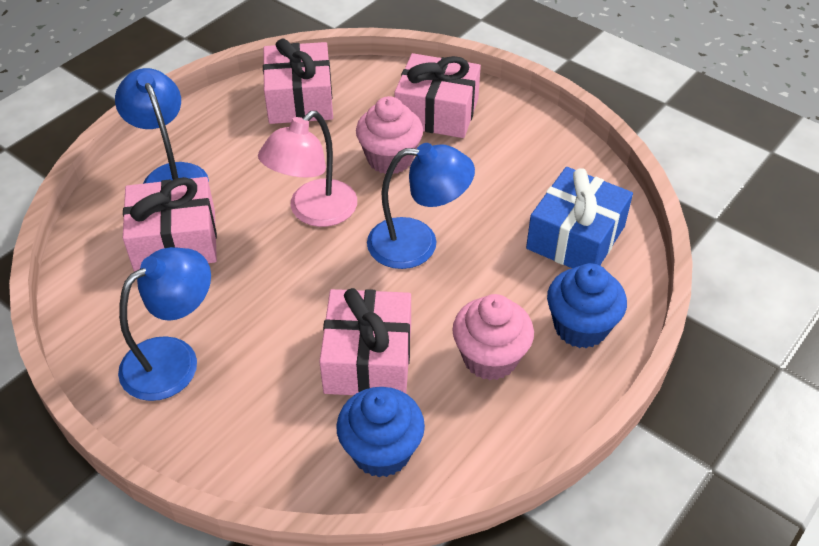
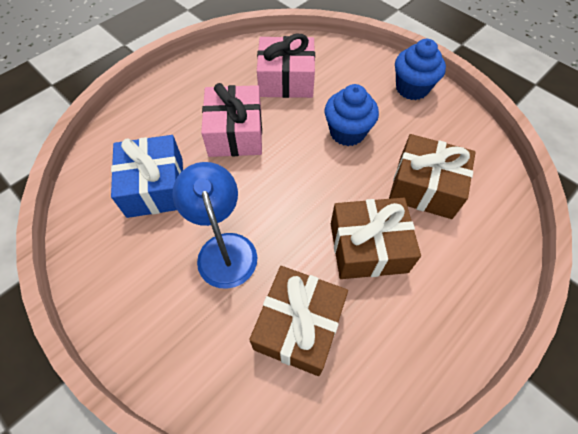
blue lamp: [115,68,209,184] [118,247,211,401] [367,143,475,269] = 3 -> [172,162,257,289] = 1
brown gift: none = 0 -> [249,266,348,376] [331,198,421,279] [389,134,476,219] = 3
pink cupcake: [356,96,423,174] [452,294,534,380] = 2 -> none = 0
pink gift: [123,177,217,272] [263,38,333,124] [319,288,411,395] [394,53,481,138] = 4 -> [201,83,262,157] [257,34,315,98] = 2
pink lamp: [258,111,357,227] = 1 -> none = 0

